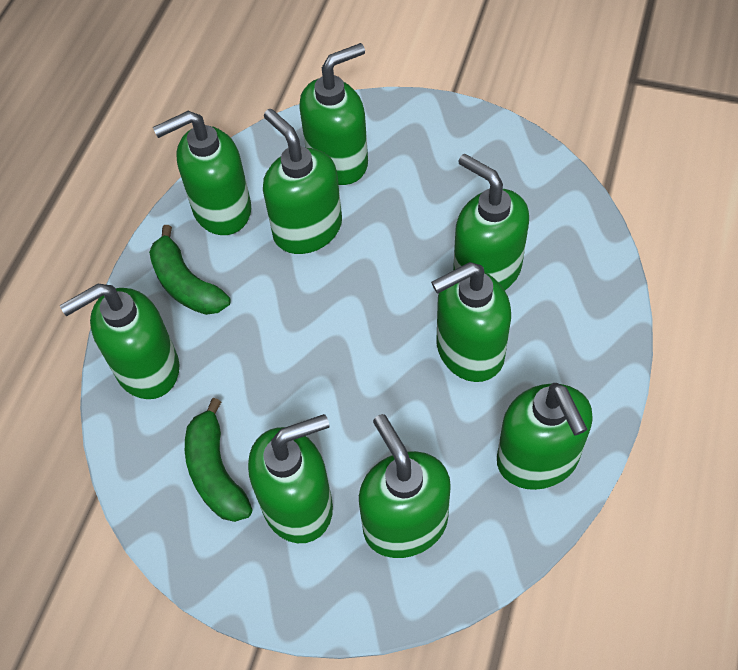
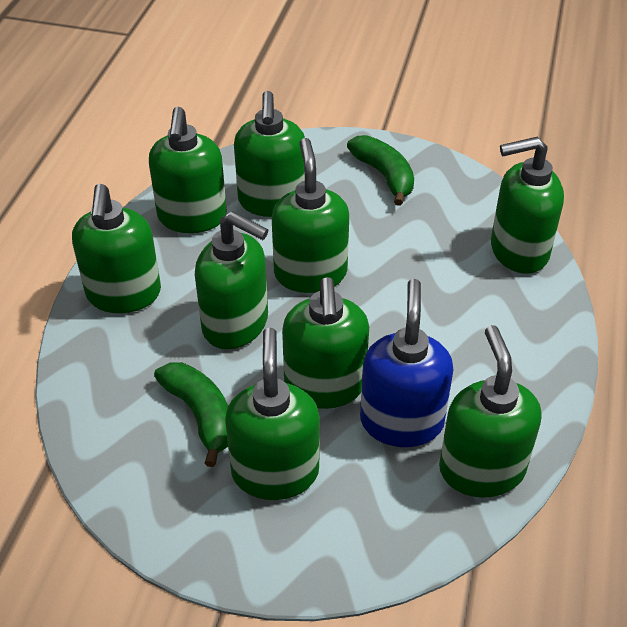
blue soap dispenser: none = 0 -> [360,279,453,447] = 1

